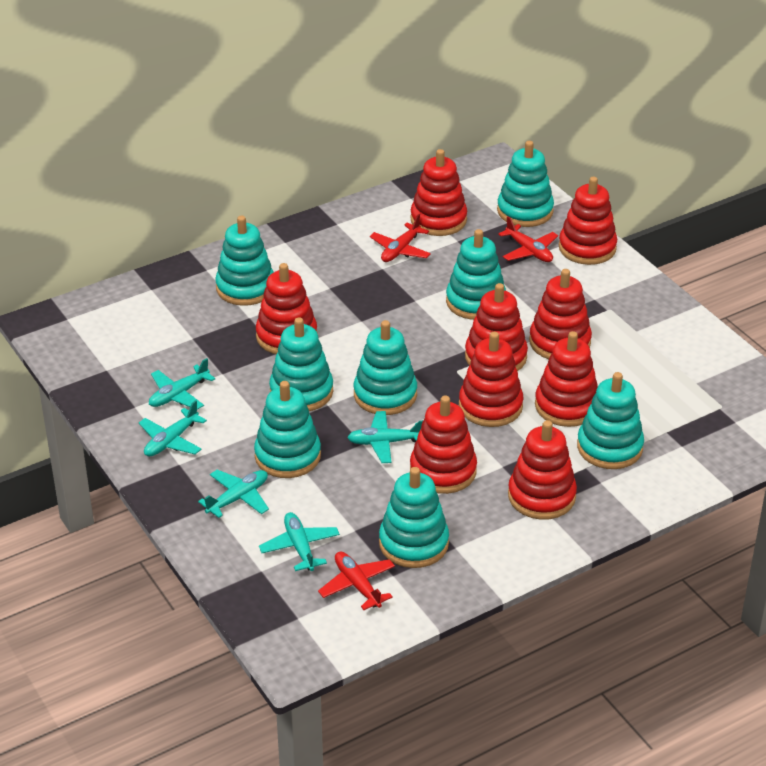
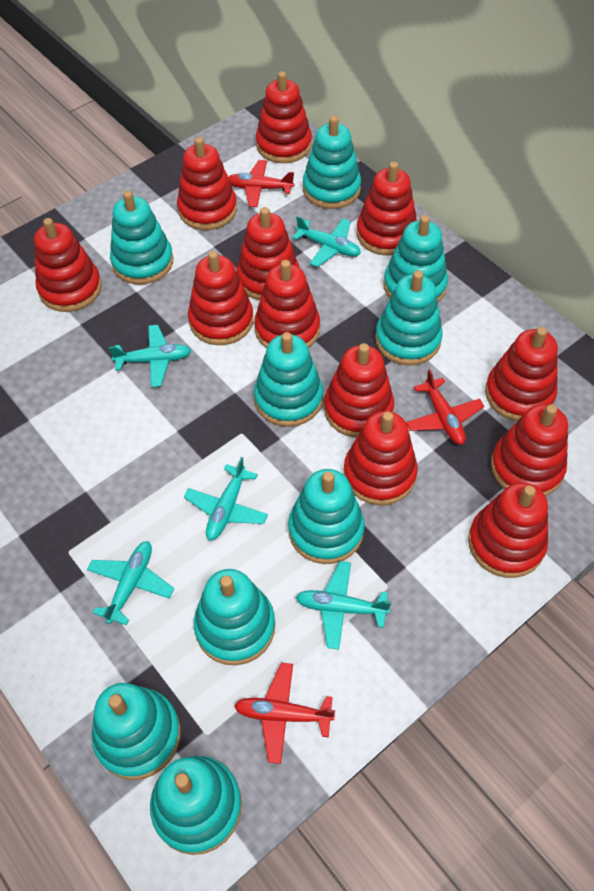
red stacking toy: [256,263,317,354] [410,395,477,494] [411,149,467,236] [459,332,523,427] [465,283,528,371] [508,420,577,520] [529,269,592,359] [535,331,598,427] [559,176,617,265] = 9 -> [34,218,102,312] [177,137,237,230] [188,251,253,345] [237,207,299,300] [254,260,320,348] [256,71,312,163] [324,343,394,438] [344,411,418,505] [356,162,417,256] [468,482,548,578] [485,327,558,421] [491,404,568,496] = 12
turquoise stacking toy: [215,216,274,306] [254,381,321,478] [269,317,333,411] [353,320,417,415] [379,467,449,568] [446,229,506,320] [497,141,554,227] [577,372,644,469] = 8 -> [91,683,181,780] [110,191,173,285] [150,756,242,855] [194,569,275,665] [254,332,323,427] [288,469,365,564] [303,116,361,209] [375,271,443,365] [383,215,448,302] = 9

